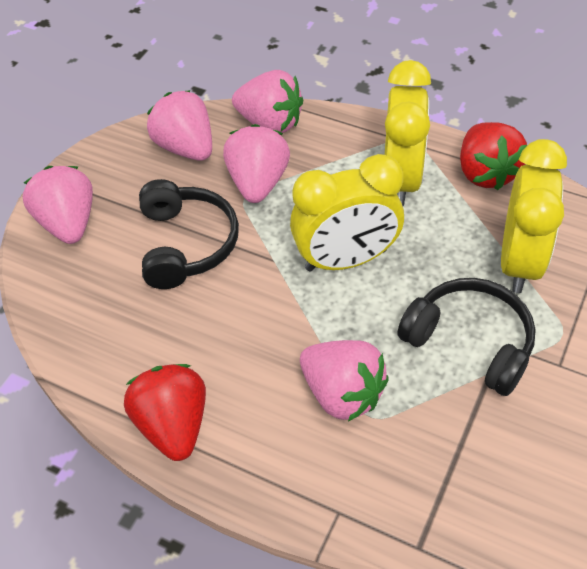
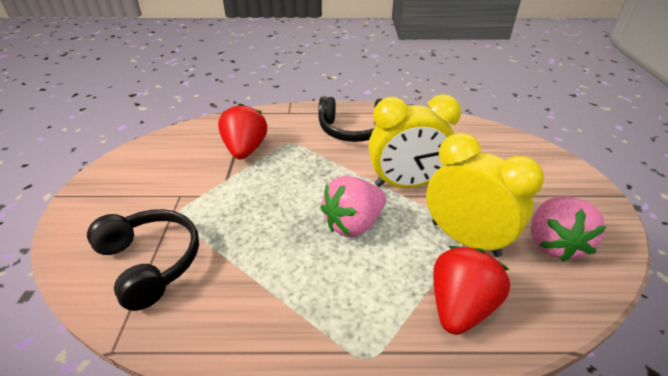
pink strawberry: [23,166,93,244] [147,90,212,161] [223,124,290,203] [232,70,303,133] [300,340,389,422] = 5 -> [320,176,386,237] [531,197,607,262] = 2
yellow clock: [290,154,404,272] [385,60,431,206] [501,139,567,293] = 3 -> [368,94,461,188] [426,133,544,257] = 2

